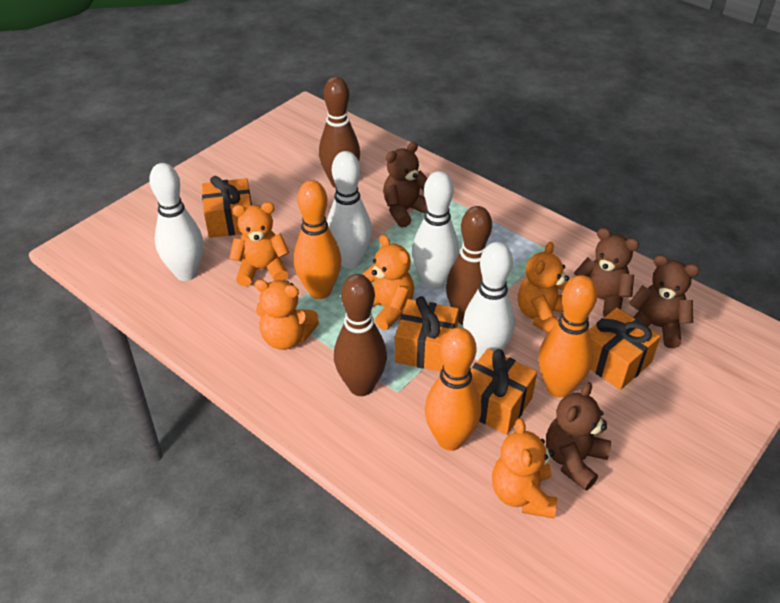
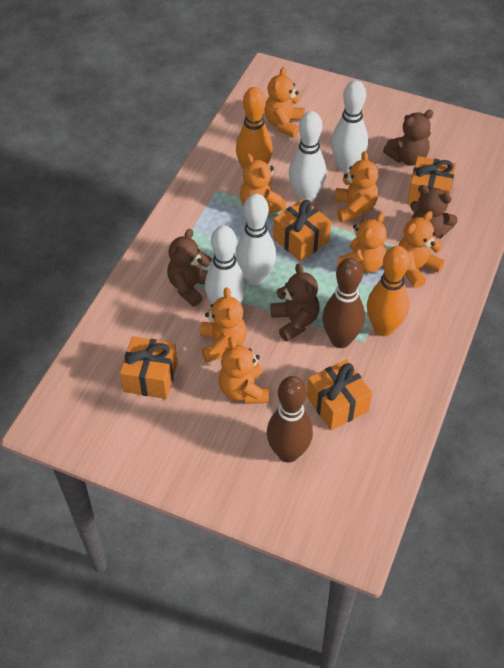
brown bowling pin: [319,76,360,188] [334,274,387,396] [446,206,492,325] = 3 -> [267,376,313,463] [322,258,365,348] = 2
orange bowling pin: [294,180,341,299] [425,327,481,451] [539,275,598,398] = 3 -> [236,87,273,170] [367,246,410,336] = 2
orange teddy bear: [229,202,290,286] [255,279,319,350] [362,235,414,330] [492,418,557,518] [518,242,569,333] = 5 -> [200,287,247,363] [218,337,269,404] [240,154,286,214] [264,67,304,138] [334,151,378,222] [337,213,387,273] [398,211,444,288] = 7

